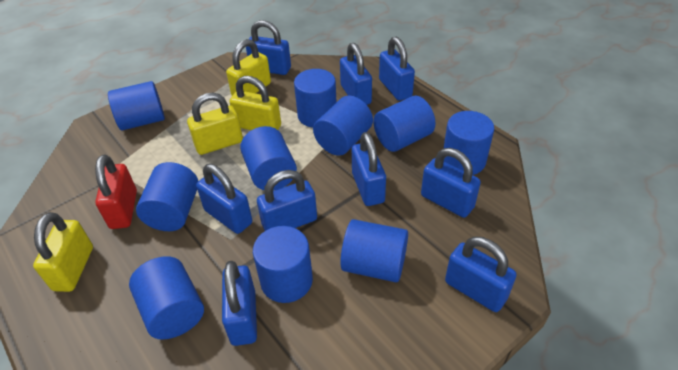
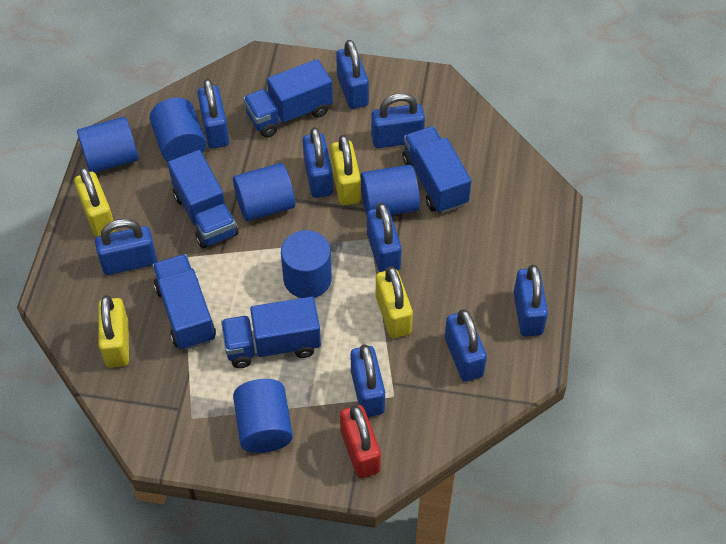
blue cylinder: [108,81,165,130] [129,256,204,340] [136,162,198,231] [240,126,297,191] [253,226,313,303] [294,69,336,128] [313,95,373,156] [340,219,408,282] [373,96,435,152] [444,111,494,175] = 10 -> [77,117,139,173] [150,98,206,162] [233,163,295,221] [233,379,293,453] [281,230,332,298] [360,165,420,215] = 6
blue truck: none = 0 -> [152,254,216,351] [168,150,238,248] [221,297,321,368] [243,59,333,138] [402,126,471,213] = 5

